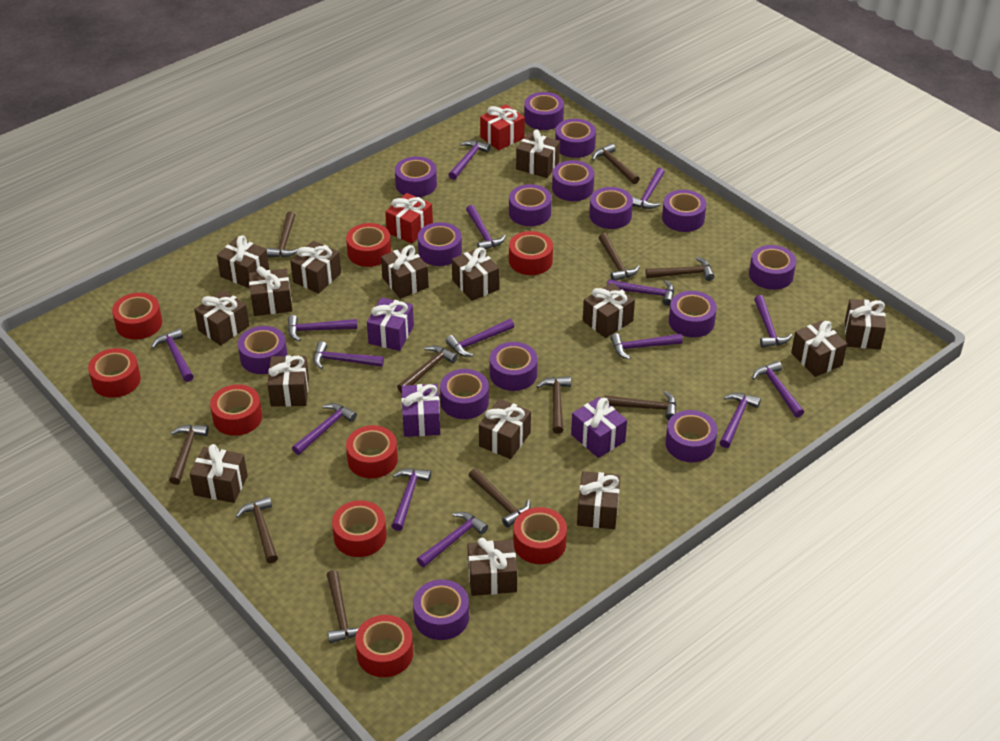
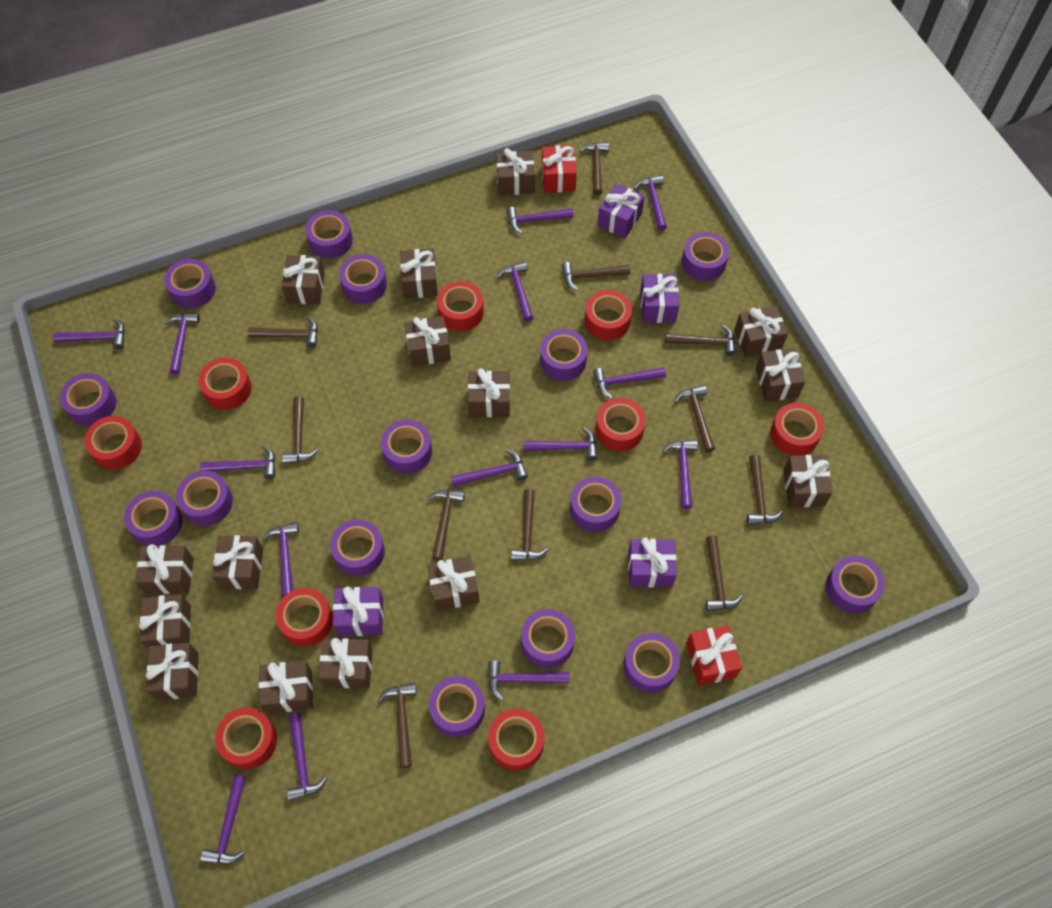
purple gift: [367,297,414,351] [401,384,440,437] [571,397,627,458] = 3 -> [333,586,383,636] [597,183,645,238] [628,537,677,587] [640,273,679,323] = 4
purple hammer: [151,328,194,382] [288,315,357,341] [292,403,357,455] [313,341,384,369] [392,468,431,531] [417,512,488,567] [446,319,514,357] [448,140,491,180] [466,205,506,250] [607,279,674,306] [610,333,683,360] [632,167,665,209] [719,393,761,448] [752,361,804,418] [754,295,792,348] = 15 -> [53,319,125,349] [165,313,200,375] [200,445,275,479] [200,775,246,865] [262,522,299,597] [287,713,327,801] [451,449,528,487] [488,661,569,701] [496,261,533,322] [506,207,573,234] [524,427,597,460] [593,367,666,398] [634,175,667,231] [662,440,698,509] = 14

